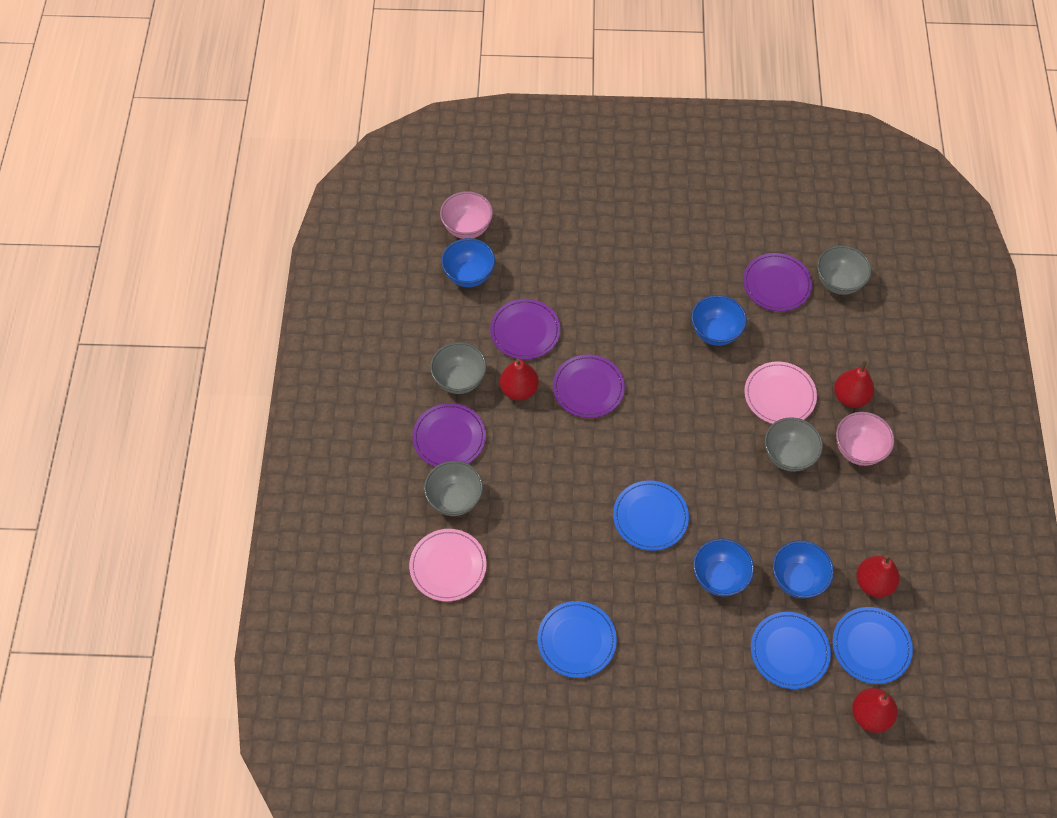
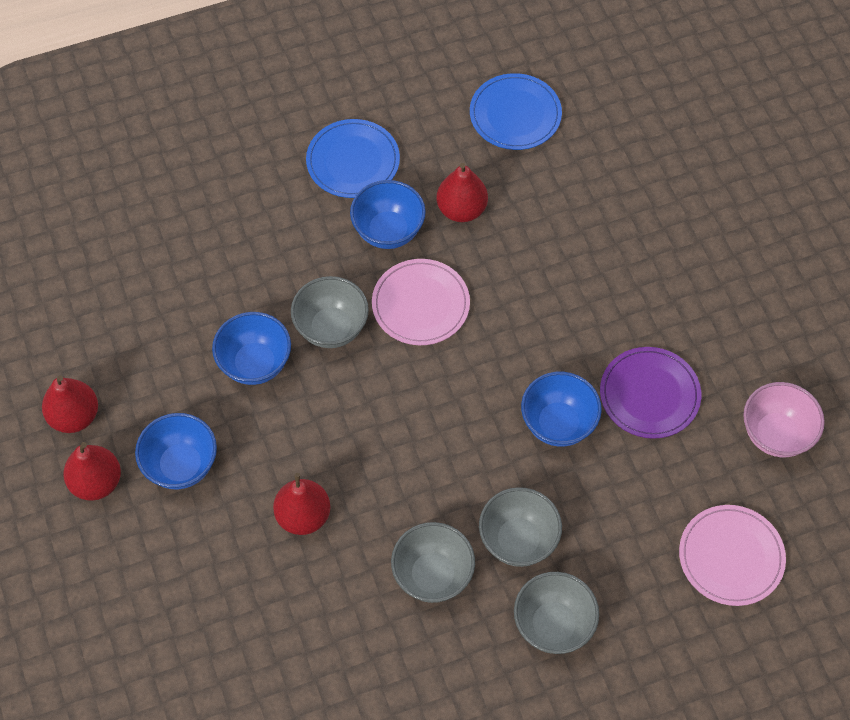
blue plate: [537,601,617,678] [613,480,689,551] [751,612,831,689] [833,607,913,684] = 4 -> [306,119,400,198] [470,73,562,150] = 2
pink bowl: [440,191,493,239] [836,412,894,466] = 2 -> [743,382,825,457] = 1
purple plate: [412,403,486,467] [490,299,560,360] [553,355,625,418] [743,253,812,312] = 4 -> [600,347,701,439] = 1

